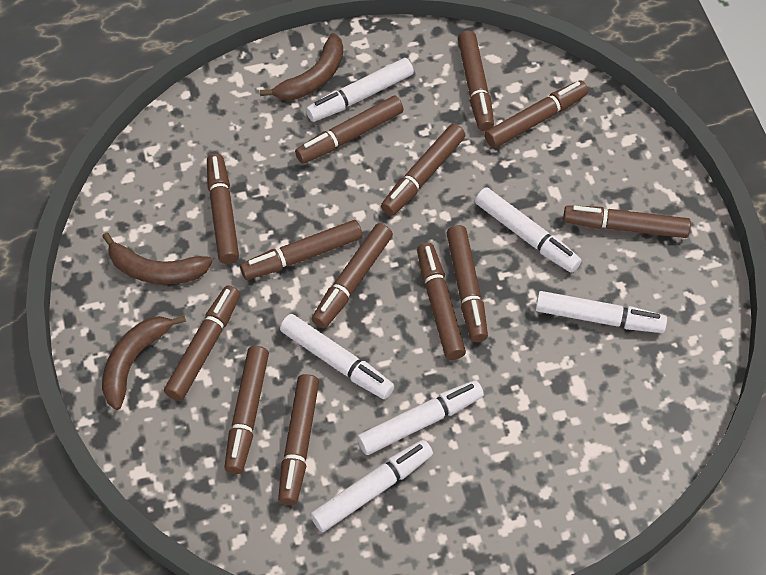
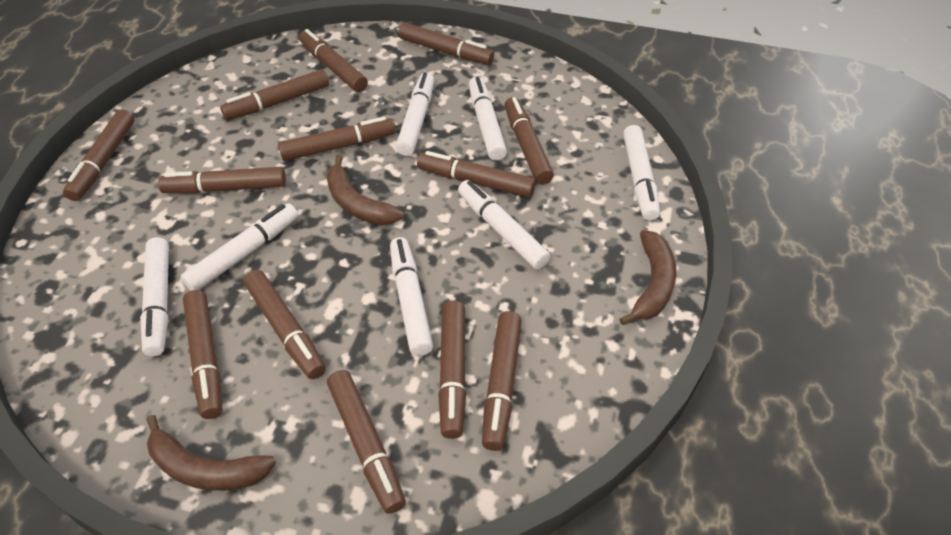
white marker: [280,314,394,399] [306,58,414,122] [310,440,433,532] [357,380,484,455] [475,187,581,273] [536,291,667,333] = 6 -> [140,237,169,357] [181,203,298,291] [390,237,433,356] [396,72,434,156] [458,180,551,270] [469,76,507,161] [623,125,660,221] = 7

